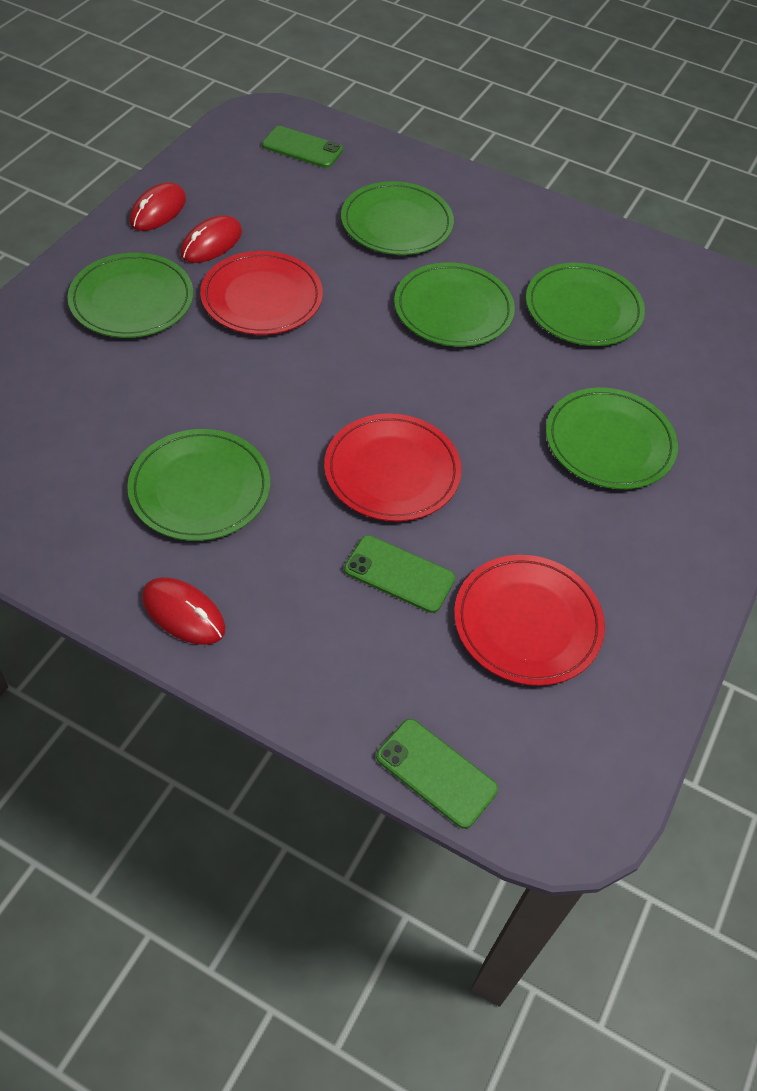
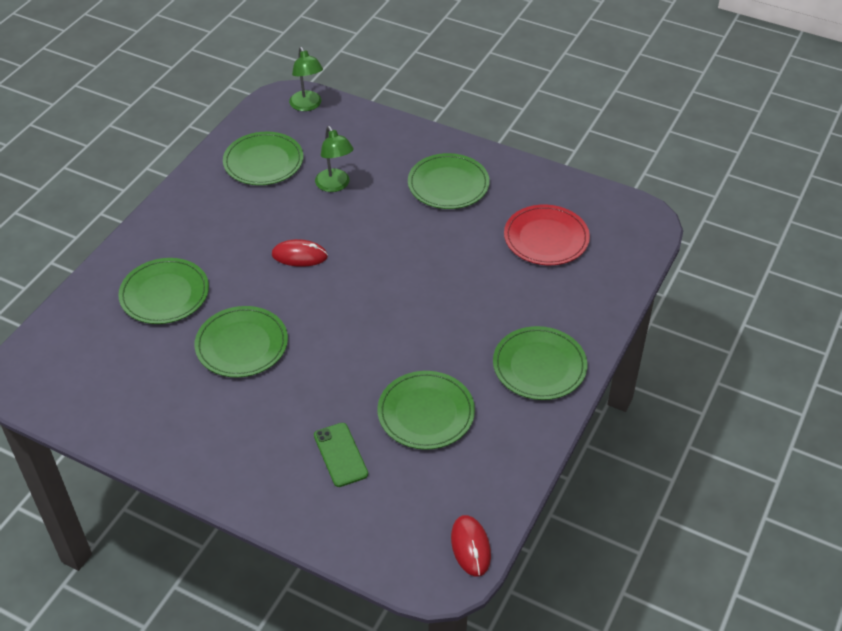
green lamp: none = 0 -> [289,47,323,111] [315,126,354,192] = 2
green phone: [262,126,343,168] [344,535,455,613] [376,719,498,829] = 3 -> [314,423,368,487] = 1
red mouse: [130,183,186,231] [142,577,225,645] [180,215,242,263] = 3 -> [272,239,328,267] [451,515,491,577] = 2
red plate: [200,251,323,335] [324,413,462,521] [454,555,605,686] = 3 -> [504,205,590,265] = 1

